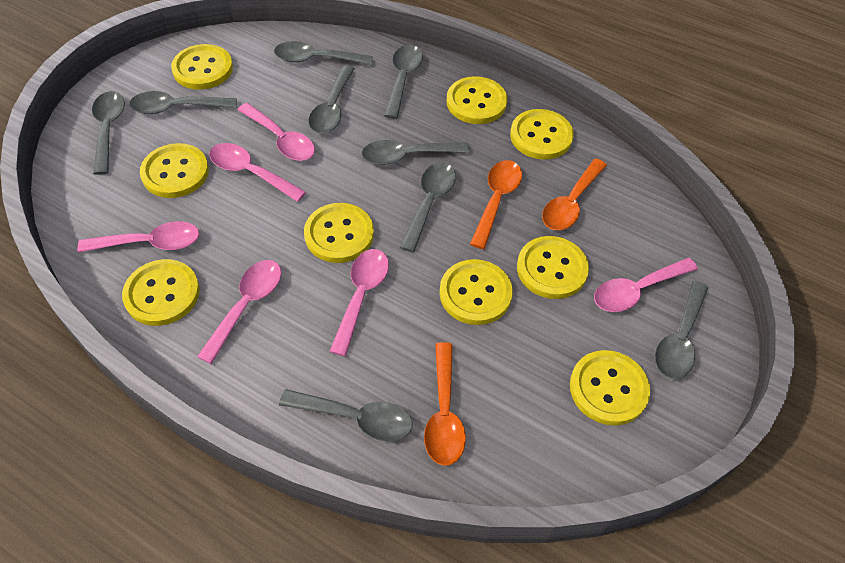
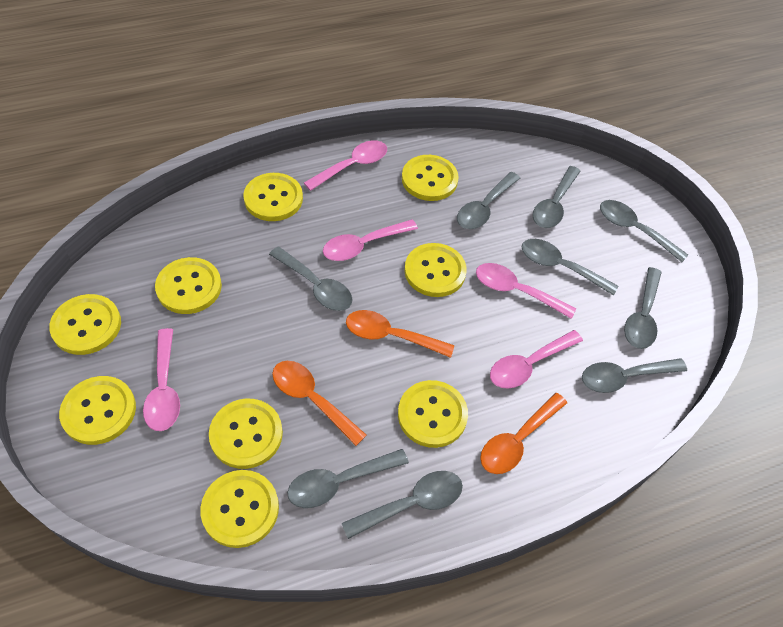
pink spoon: [77,221,199,253] [197,260,281,364] [209,143,306,202] [238,103,315,161] [329,249,389,356] [594,258,698,312] = 6 -> [143,328,180,431] [304,140,387,191] [323,219,418,261] [476,263,576,319] [490,330,583,389] = 5

